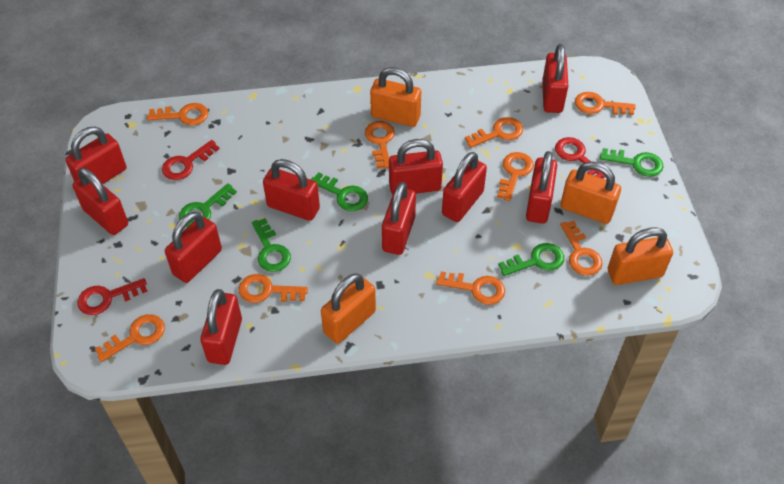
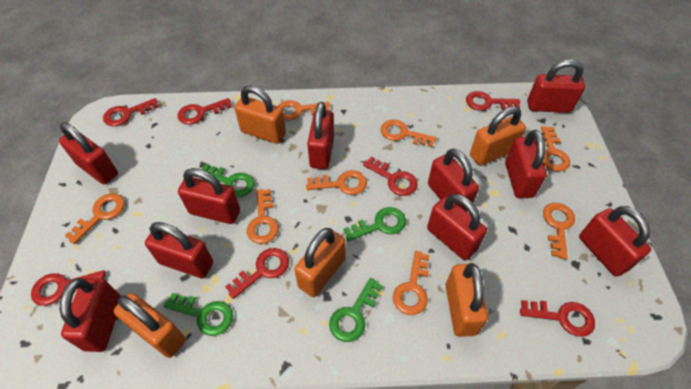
green key: [179,183,237,227] [252,218,291,272] [311,172,368,211] [499,243,564,276] [600,148,663,177] = 5 -> [164,293,233,336] [201,164,255,197] [329,278,383,342] [344,207,406,242] = 4
orange key: [95,314,165,362] [147,103,208,126] [239,274,308,303] [365,121,395,168] [436,271,505,305] [465,117,523,148] [497,152,534,201] [560,221,603,276] [575,92,635,115] = 9 -> [65,194,125,244] [247,189,279,244] [278,100,330,120] [306,170,367,195] [381,120,437,147] [393,251,430,315] [541,126,570,172] [543,203,575,259] = 8
orange padlock: [321,273,376,344] [370,67,421,127] [560,162,621,224] [608,227,673,285] = 4 -> [114,293,186,358] [234,85,286,144] [294,228,345,297] [445,263,488,337] [470,106,526,166] = 5
red key: [77,278,148,315] [162,140,220,180] [555,137,606,179] = 3 -> [31,270,105,306] [103,98,159,126] [177,98,232,125] [225,248,289,299] [363,156,418,196] [466,91,520,111] [520,300,595,337] = 7

